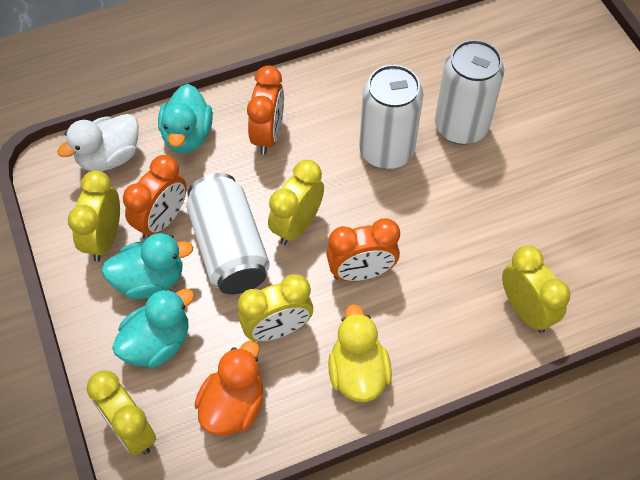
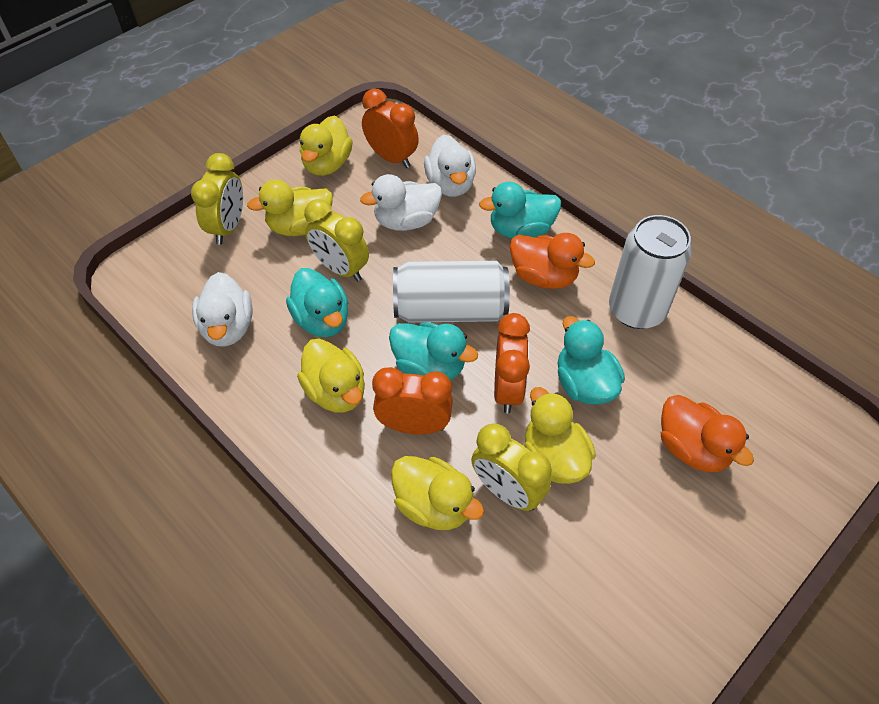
orange duck: [194,340,263,436] = 1 -> [510,233,595,289] [661,395,754,472] = 2
turquoise duck: [101,233,193,299] [112,288,194,368] [158,84,213,153] = 3 -> [286,268,348,337] [389,322,478,380] [479,182,561,239] [557,316,625,404] = 4
white can: [186,173,270,294] [359,65,423,169] [435,40,504,144] = 3 -> [393,261,510,323] [609,215,692,329] = 2
white duck: [57,114,139,171] = 1 -> [192,272,253,347] [360,174,442,231] [424,135,476,197] = 3
yellow clock: [68,170,120,262] [87,370,156,456] [238,274,313,342] [268,160,324,245] [502,246,570,333] = 5 -> [191,153,243,245] [304,199,369,282] [471,423,552,511] = 3
yellow duck: [328,304,392,402] = 1 -> [247,180,333,236] [297,339,365,413] [300,115,353,176] [391,456,484,530] [524,387,596,484] = 5

